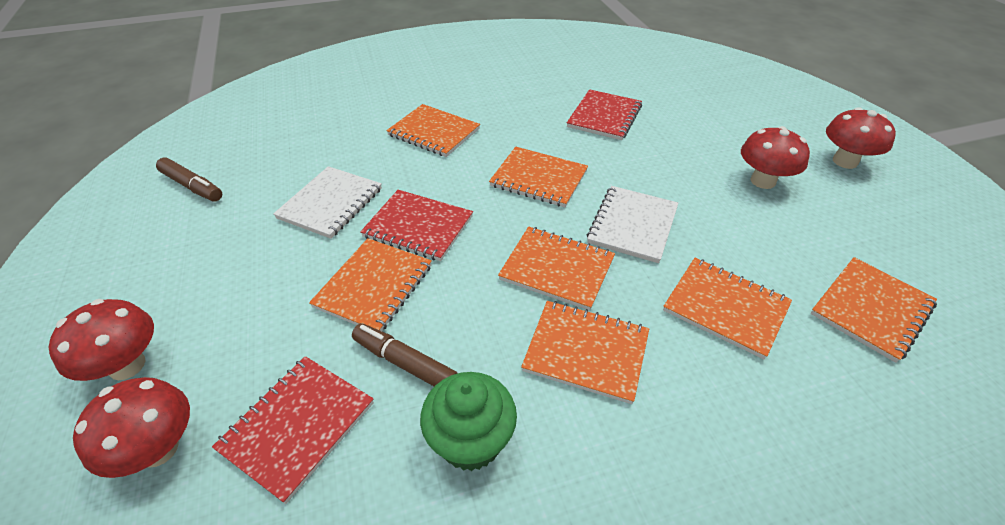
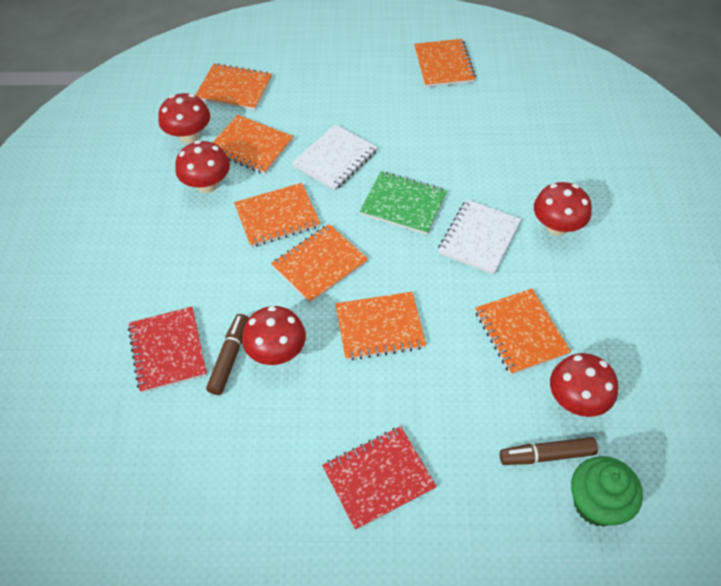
green notebook: none = 0 -> [360,171,447,235] = 1
red mushroom: [48,299,154,381] [73,377,190,478] [741,126,810,189] [826,107,896,169] = 4 -> [158,93,210,144] [175,140,230,193] [242,306,306,365] [534,182,592,236] [550,353,618,417] = 5
red notebook: [212,356,374,504] [360,190,473,261] [567,89,642,140] = 3 -> [128,307,207,393] [322,426,437,530] = 2

